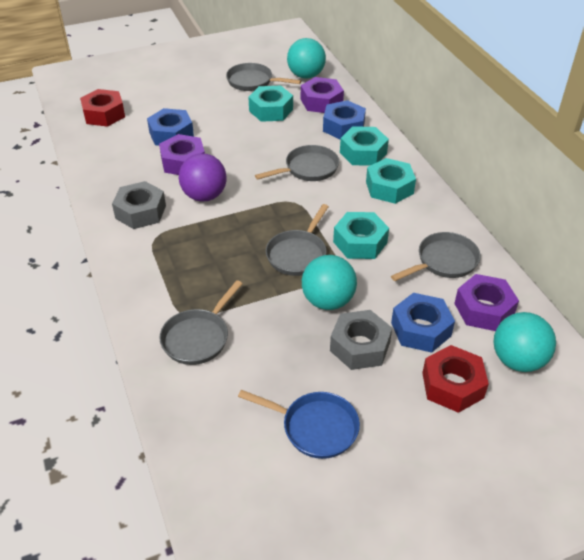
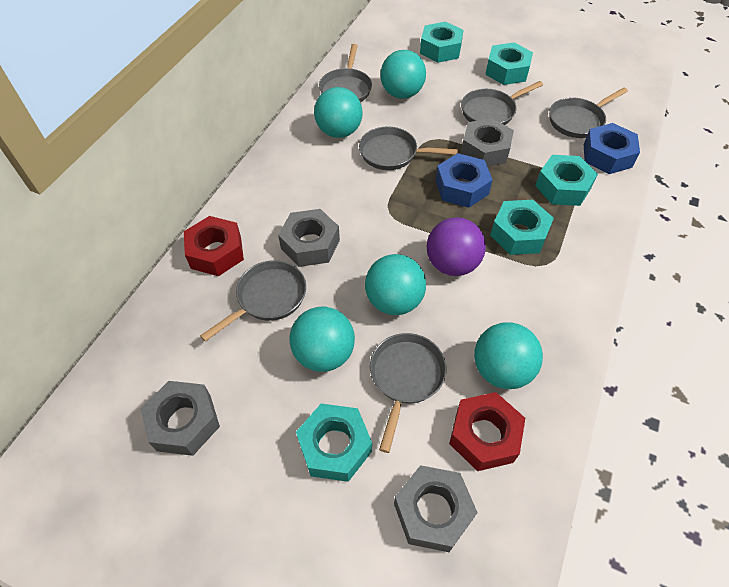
blue nut: [147,108,194,146] [323,100,366,139] [391,293,455,353] = 3 -> [436,153,493,208] [584,123,640,174] = 2
blue pan: [238,390,360,459] = 1 -> none = 0
grey nut: [112,181,166,229] [330,310,392,370] = 2 -> [141,381,220,456] [278,209,340,267] [394,465,478,552] [461,118,514,167] = 4
grey pan: [159,280,242,365] [226,63,301,91] [255,145,339,181] [266,204,329,276] [391,232,481,281] = 5 -> [200,260,306,342] [319,44,372,102] [359,126,458,170] [370,333,447,453] [461,81,543,125] [549,88,628,138] = 6
purple nut: [159,134,205,175] [301,77,344,113] [454,274,519,331] = 3 -> none = 0
turquoise ball: [287,38,326,79] [302,255,357,310] [493,312,556,372] = 3 -> [289,307,355,372] [314,87,363,138] [365,254,426,315] [380,50,426,99] [474,322,543,389] = 5
turquoise nut: [248,86,293,122] [333,212,389,259] [340,126,389,166] [366,158,416,204] = 4 -> [296,403,372,482] [420,21,464,63] [485,42,533,85] [490,200,554,255] [535,155,598,206] = 5

